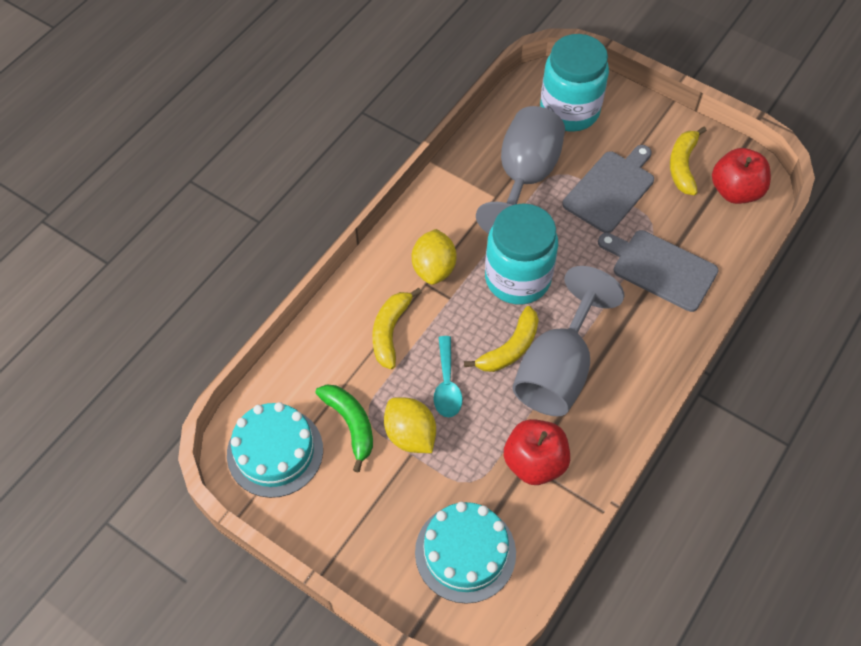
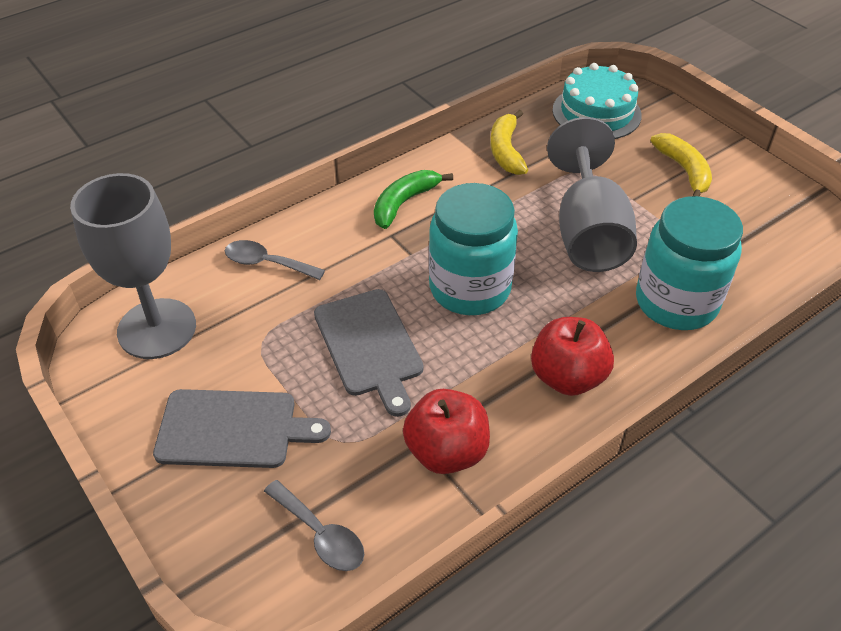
grey spoon: none = 0 -> [225,240,325,280] [264,480,364,571] = 2
turquoise cake: [227,402,323,498] [415,502,516,604] = 2 -> [552,63,642,139] = 1
turquoise spoon: [434,336,463,417] = 1 -> none = 0
yellow banana: [372,288,422,369] [464,306,539,372] [670,127,707,195] = 3 -> [490,110,528,175] [650,133,712,197] = 2
yellow lemon: [384,397,436,453] [412,229,457,285] = 2 -> none = 0

